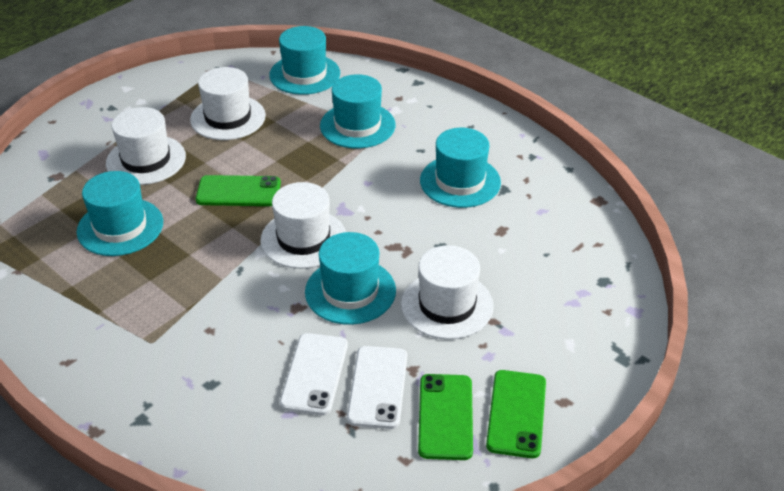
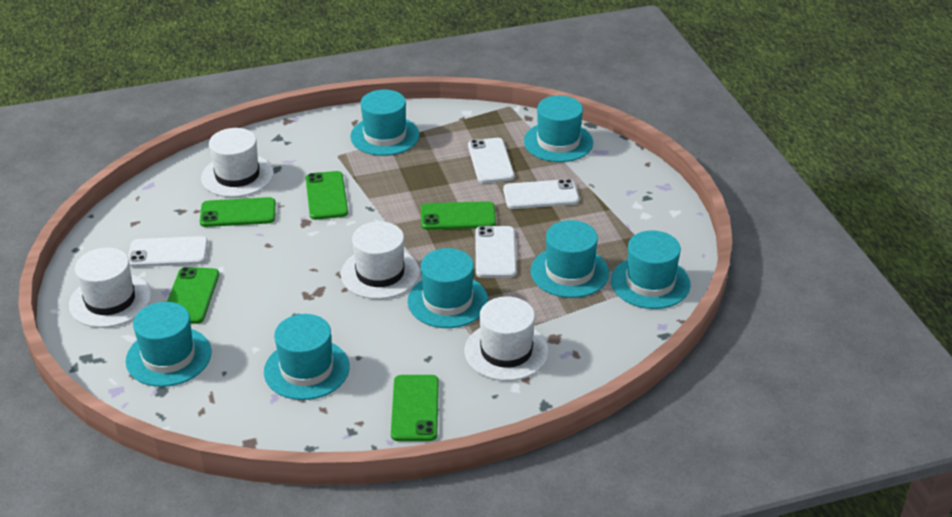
green phone: [196,175,281,206] [418,374,473,460] [486,370,546,458] = 3 -> [167,267,219,324] [200,197,276,227] [306,171,348,220] [391,375,439,441] [421,201,496,230] = 5
turquoise hat: [76,171,163,256] [269,26,340,95] [305,232,396,325] [320,74,396,148] [420,128,501,208] = 5 -> [126,302,212,387] [264,314,350,400] [350,90,420,156] [408,248,488,328] [524,96,593,162] [530,220,609,298] [611,230,691,309] = 7
white phone: [280,333,348,415] [347,346,407,429] = 2 -> [128,236,208,267] [468,138,514,183] [475,226,516,278] [503,179,579,209] = 4

